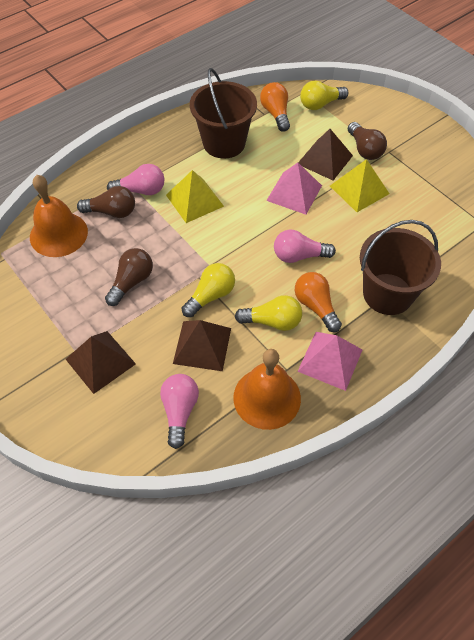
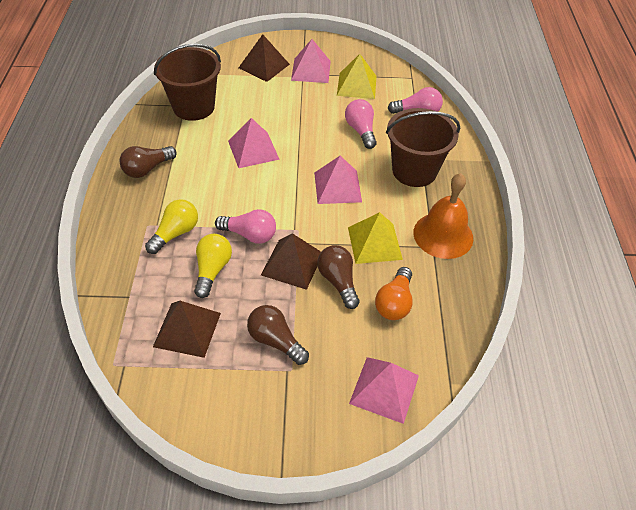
orange bell: [30,175,88,257] [233,349,301,430] = 2 -> [413,173,473,259] = 1
orange light bulb: [260,82,290,132] [295,272,342,332] = 2 -> [375,267,413,320] = 1
pink pyramid: [266,163,322,215] [297,332,362,391] = 2 -> [228,118,280,168] [291,39,331,83] [314,155,362,204] [349,357,419,424] = 4
yellow light bulb: [182,263,235,317] [235,295,302,331] [300,81,349,110] = 3 -> [145,199,198,254] [194,234,232,298] = 2

